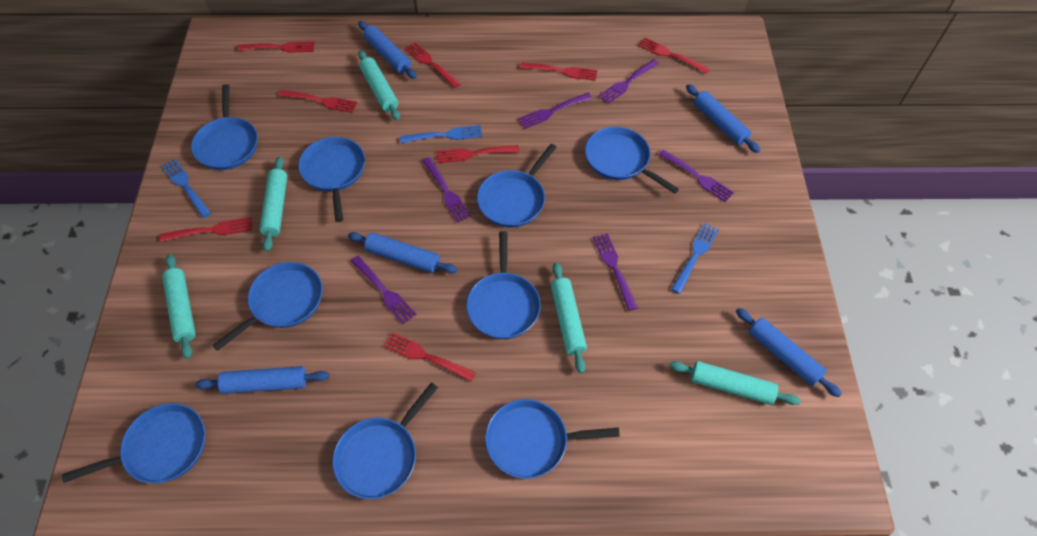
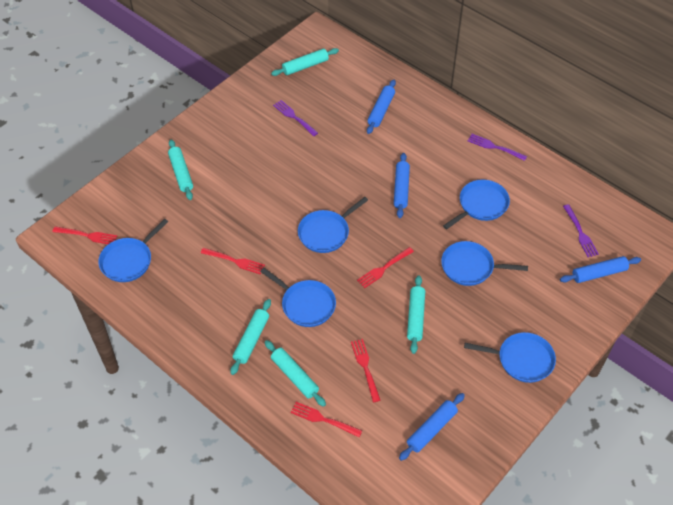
blue fork: [162,159,211,218] [400,125,482,143] [671,223,719,294] = 3 -> none = 0
blue pan: [62,403,205,483] [191,84,258,170] [212,262,323,351] [298,137,365,222] [332,382,438,499] [466,231,541,339] [477,144,557,227] [485,399,620,479] [585,127,679,194] = 9 -> [98,219,168,282] [260,268,336,327] [298,197,368,253] [441,241,528,286] [443,180,510,229] [464,332,556,383] = 6
blue rolling pin: [195,366,329,394] [348,232,458,274] [358,21,417,79] [686,84,760,153] [736,308,842,397] = 5 -> [367,80,396,134] [394,153,410,218] [399,393,465,461] [560,256,641,283] = 4
purple fork: [351,256,417,324] [422,157,471,223] [518,93,592,129] [593,233,638,311] [598,59,659,104] [658,149,734,202] = 6 -> [273,100,318,136] [467,134,527,161] [563,204,599,257] = 3
red fork: [160,217,252,242] [237,41,315,53] [278,90,357,113] [384,332,476,382] [405,42,461,88] [436,145,519,163] [520,62,597,81] [638,37,710,74] = 8 -> [52,227,117,244] [201,248,265,274] [290,402,362,437] [351,339,380,402] [357,247,414,288] = 5

